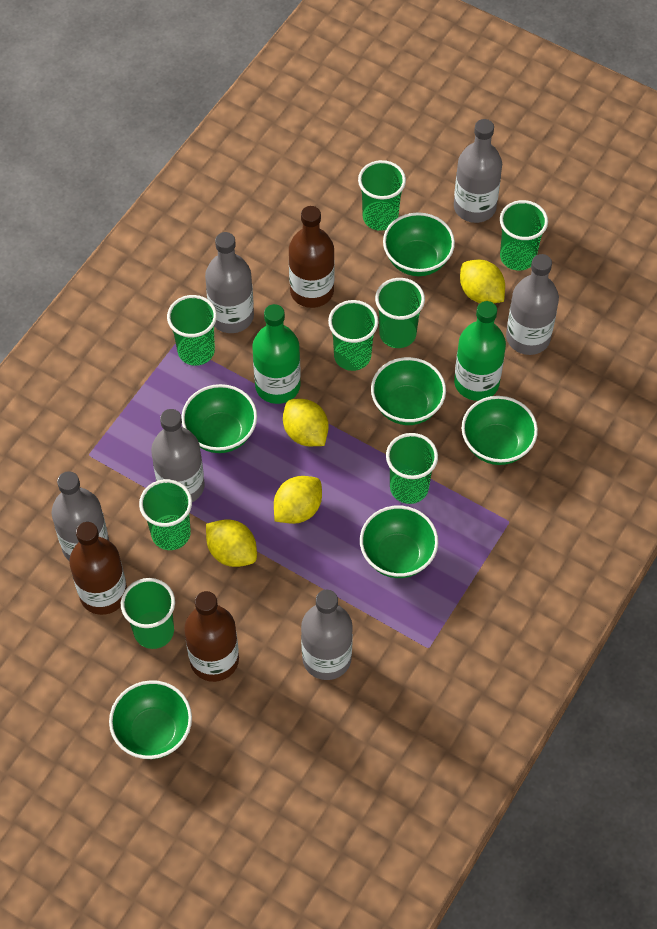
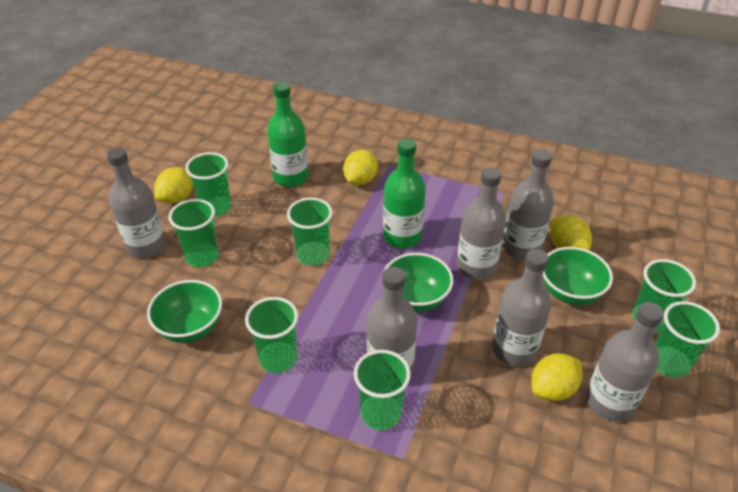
brown bottle: [69,522,127,615] [184,591,239,682] [289,206,335,308] = 3 -> none = 0
green bowl: [109,680,192,759] [181,384,257,453] [360,506,438,578] [371,357,446,425] [383,212,455,276] [462,396,538,465] = 6 -> [147,280,222,343] [384,253,454,312] [543,247,613,305] = 3
green cup: [121,578,175,649] [139,479,192,550] [167,295,217,366] [328,300,378,371] [358,160,406,231] [375,278,425,348] [386,433,438,504] [500,200,548,271] = 8 -> [169,199,219,267] [185,152,231,216] [245,297,298,373] [287,197,333,265] [354,350,411,430] [632,259,696,332] [655,301,720,378] = 7

